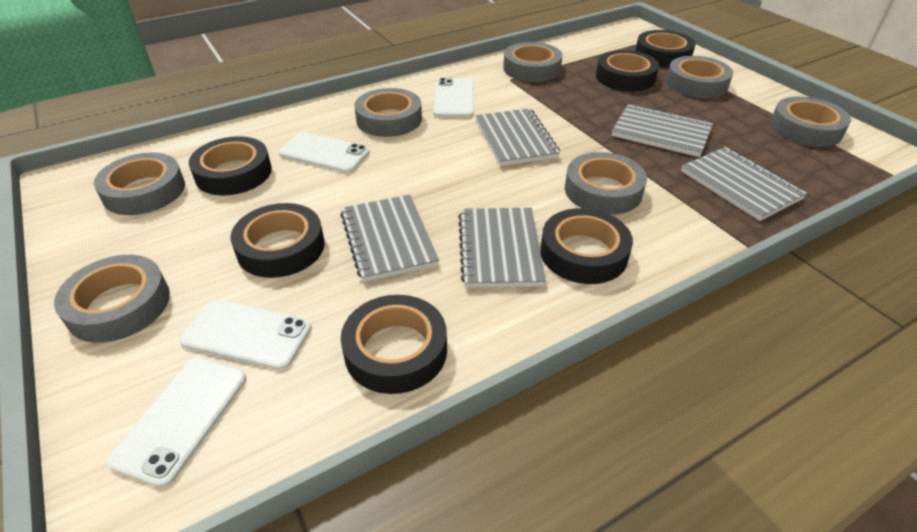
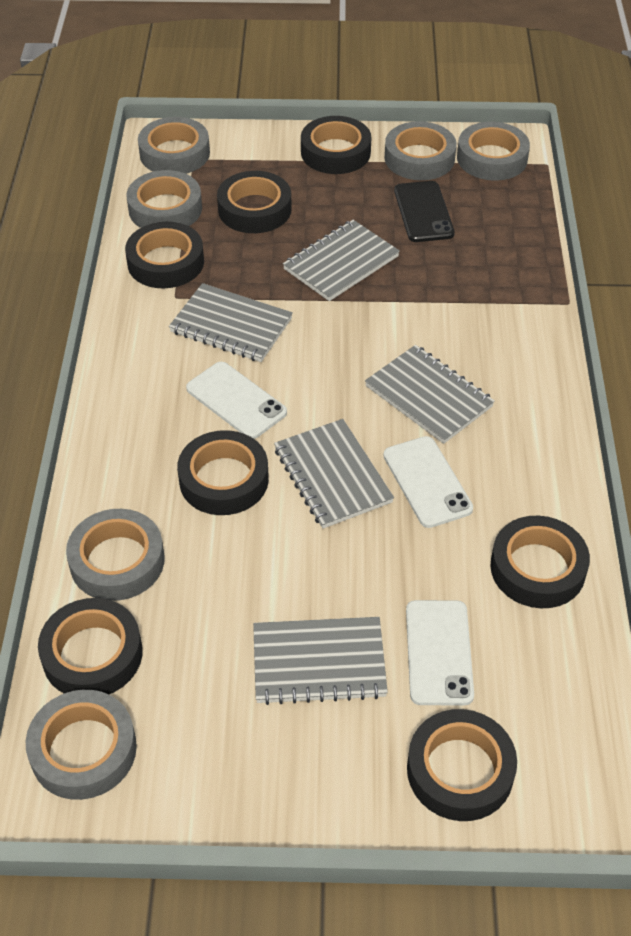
black phone: none = 0 -> [394,181,455,242] = 1
black tape: [189,136,272,195] [231,203,325,278] [341,295,447,394] [540,208,633,284] [596,50,659,92] [635,30,695,68] = 6 -> [38,598,143,694] [125,222,204,288] [177,430,269,515] [217,171,292,233] [301,116,371,174] [407,709,517,821] [490,516,590,608] = 7
grey tape: [54,255,170,343] [94,153,185,215] [354,88,422,137] [503,42,563,82] [565,152,647,215] [666,56,733,98] [770,96,851,147] = 7 -> [26,690,137,800] [66,509,165,601] [126,170,202,228] [138,117,210,174] [385,121,456,180] [457,122,530,181] = 6
white phone: [107,358,246,488] [180,300,312,370] [279,132,370,173] [434,78,474,117] = 4 -> [186,362,287,439] [383,436,473,528] [406,600,474,705] = 3

